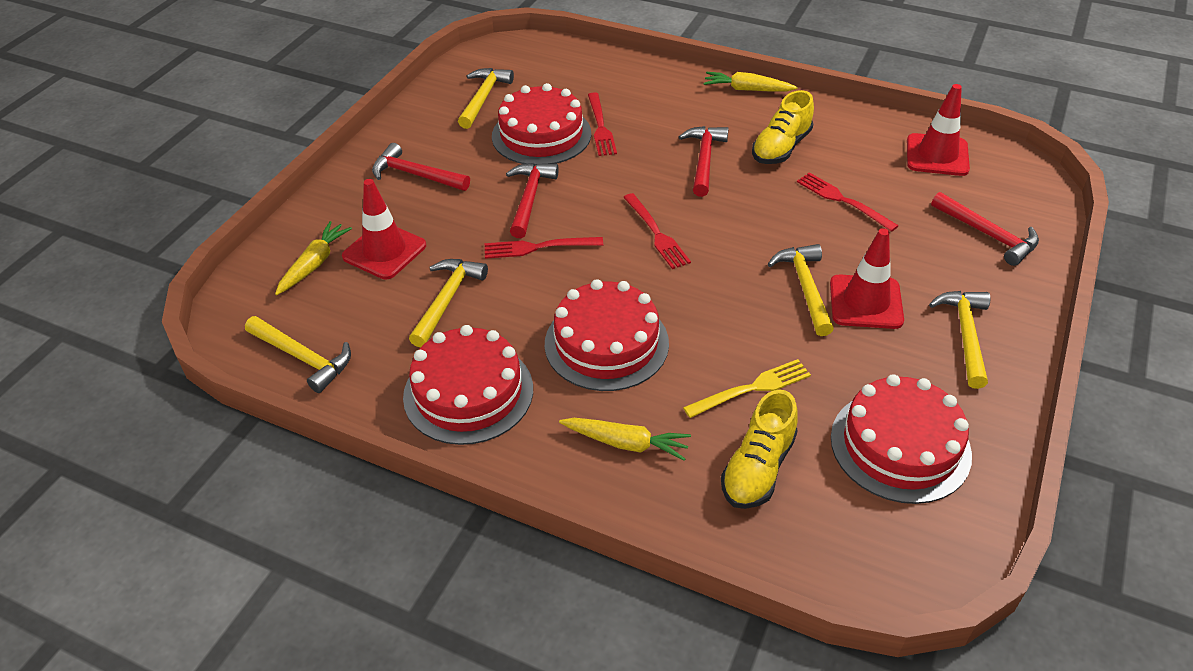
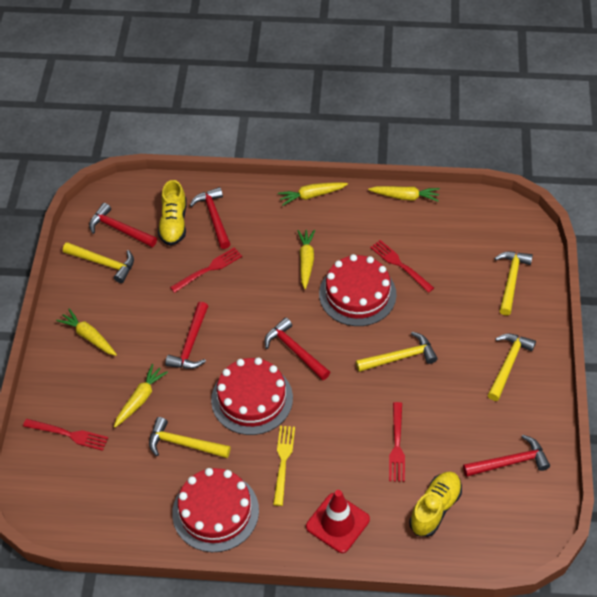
red cake: [403,325,533,445] [492,83,591,166] [545,279,669,391] [831,374,972,504] = 4 -> [172,468,259,552] [211,357,293,435] [319,254,396,326] = 3
red hammer: [372,143,470,191] [506,163,559,238] [679,126,729,197] [931,192,1039,266] = 4 -> [89,203,157,247] [165,302,208,369] [189,187,230,249] [264,318,330,380] [463,435,550,477] = 5
red traffic cone: [342,179,426,279] [830,228,904,329] [907,84,970,176] = 3 -> [306,490,370,553] = 1
yellow carrot: [275,221,352,295] [559,418,691,461] [703,72,798,91] = 3 -> [56,309,117,356] [114,364,168,428] [278,182,348,206] [297,230,315,289] [368,186,440,202] = 5

